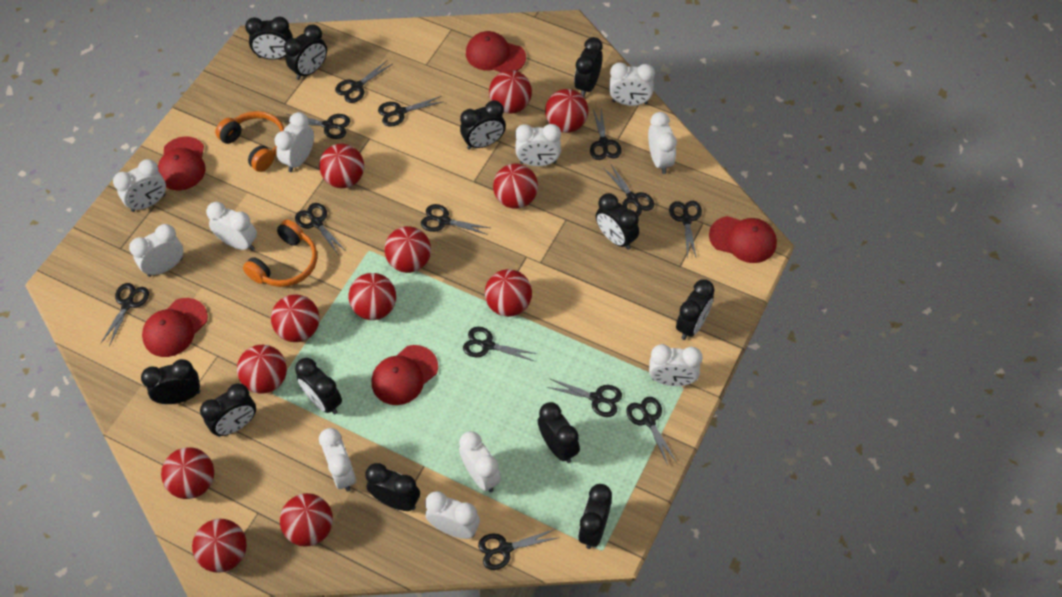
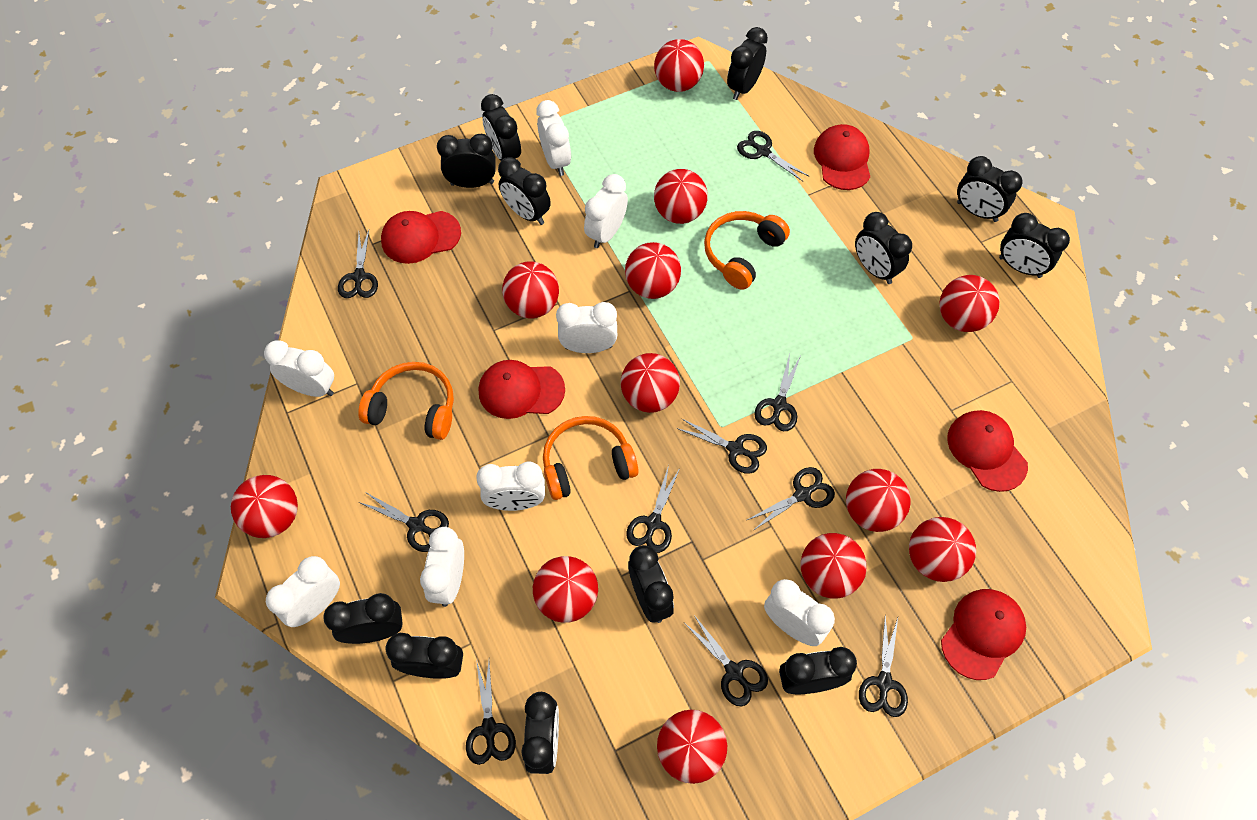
black scissors: [100,283,149,347] [286,114,350,139] [295,203,346,254] [335,61,392,103] [378,96,442,127] [421,204,490,235] [463,327,537,361] [478,529,557,570] [547,378,622,417] [590,109,622,160] [604,165,654,216] [626,397,676,465] [669,201,702,259] = 13 -> [338,230,378,298] [359,493,449,552] [466,660,516,765] [626,465,680,553] [676,418,767,474] [685,615,768,706] [737,131,809,181] [747,467,835,530] [754,354,801,431] [859,615,908,717] = 10
orange headphones: [215,111,284,172] [243,220,317,287] = 2 -> [358,362,454,440] [543,416,639,500] [704,211,790,290] = 3
white clock: [113,159,166,212] [129,224,183,277] [206,202,257,251] [274,112,314,172] [319,428,356,492] [425,491,480,539] [459,431,501,492] [515,124,561,166] [609,62,655,106] [648,112,677,174] [649,344,703,386] = 11 -> [264,340,334,397] [266,556,340,627] [420,527,464,607] [476,462,545,511] [536,100,571,176] [556,302,617,353] [584,174,628,248] [764,579,835,646] = 8

